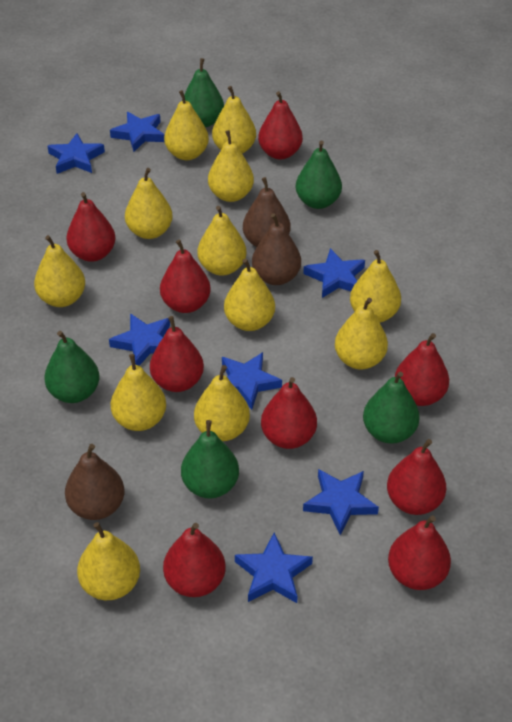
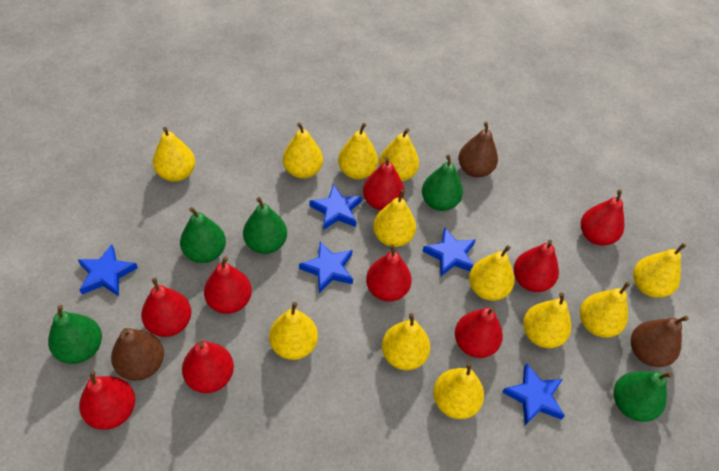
blue star: [48,133,105,174] [109,313,170,366] [110,112,164,152] [222,352,282,410] [235,533,313,603] [303,248,365,298] [303,469,379,535] = 7 -> [77,244,138,296] [299,241,353,293] [310,184,362,230] [422,228,476,276] [502,363,565,425] = 5

